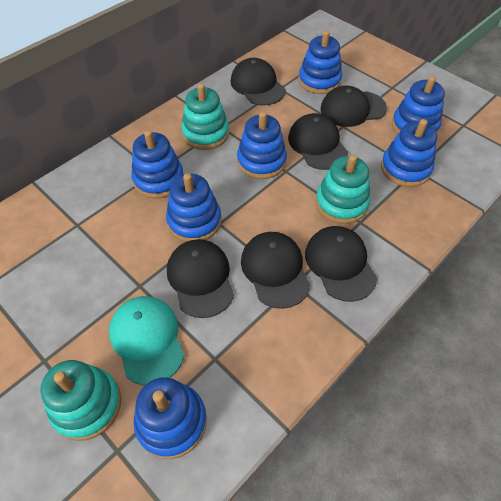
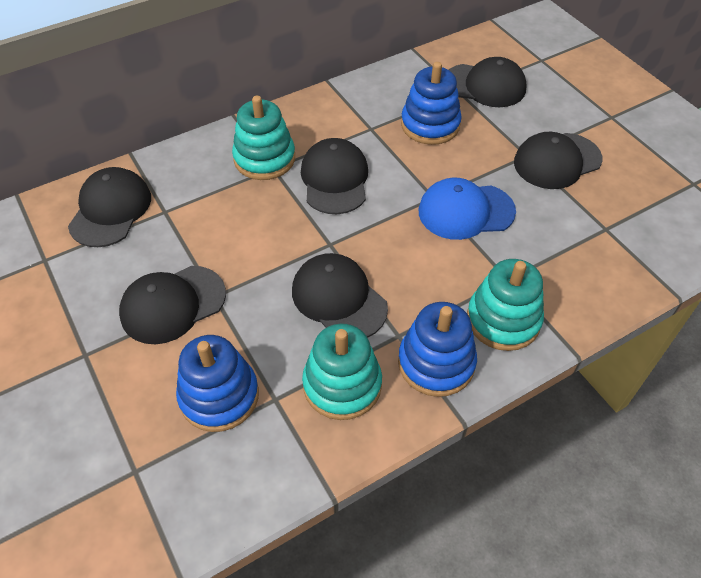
blue cap: none = 0 -> [419,178,516,240] = 1
blue stacking toy: [131,130,184,198] [133,377,207,459] [166,173,222,242] [237,112,287,179] [298,31,342,94] [381,119,437,187] [392,76,445,134] = 7 -> [176,335,259,432] [398,302,477,397] [401,62,462,145] = 3
turquoise cap: [109,296,184,385] = 1 -> none = 0

